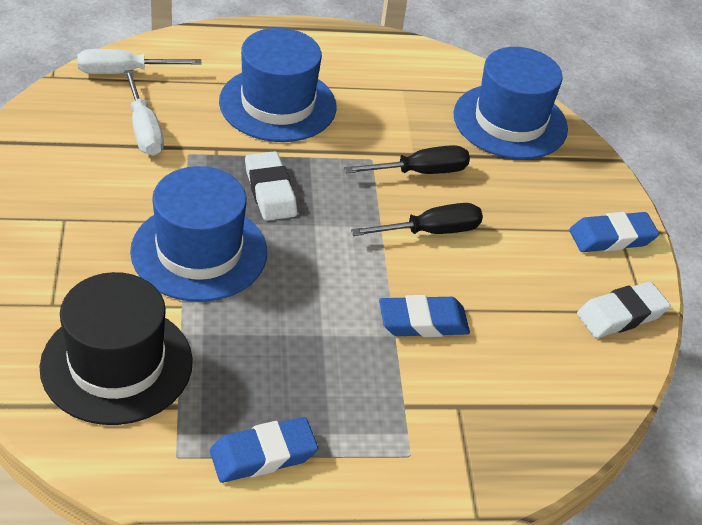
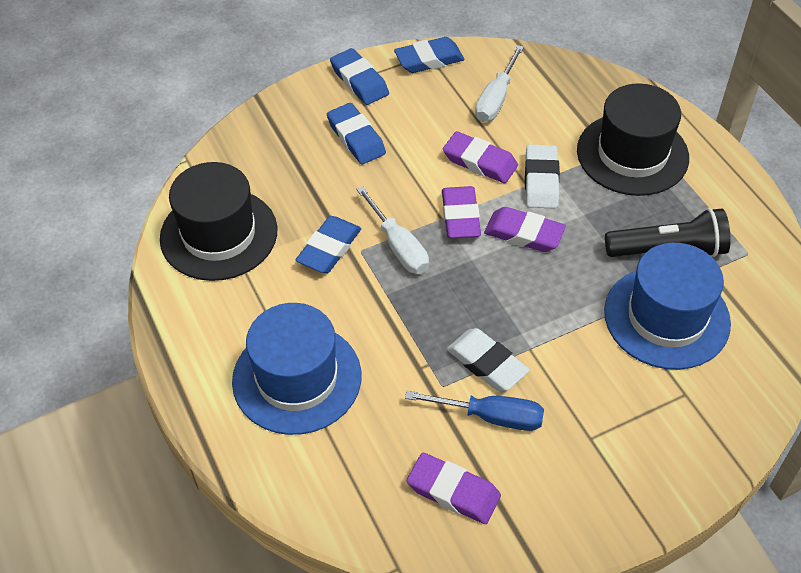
black flashlight: none = 0 -> [605,208,731,257] = 1
black hat: [39,272,193,425] = 1 -> [160,162,277,281] [577,83,689,196] = 2
black screwdriver: [344,145,470,174] [351,203,483,236] = 2 -> none = 0
blue eraser: [210,417,318,483] [379,295,470,337] [570,212,659,252] = 3 -> [296,216,361,273] [327,103,386,164] [330,48,389,105] [394,37,464,73] = 4
blue hat: [130,166,267,302] [219,28,337,142] [453,47,568,159] = 3 -> [232,303,361,435] [604,243,731,370] = 2
blue screwdriver: none = 0 -> [405,391,544,431] = 1
purple eraser: none = 0 -> [407,453,501,524] [442,186,481,238] [443,131,518,183] [484,207,566,252] = 4

